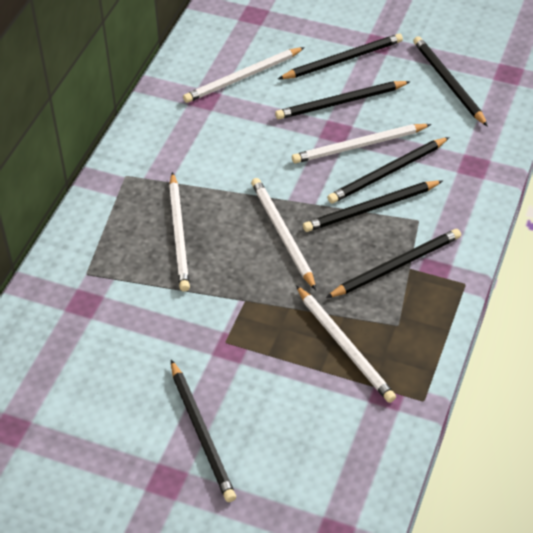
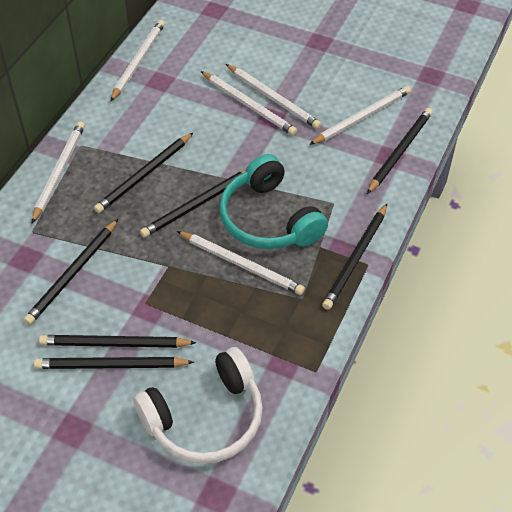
turquoise headphones: none = 0 -> [219,154,328,249] = 1
white headphones: none = 0 -> [133,347,263,464] = 1
white pencil: [169,172,190,292] [183,47,305,103] [251,178,316,290] [292,124,432,163] [296,285,396,403] = 5 -> [32,121,85,223] [110,20,165,102] [177,231,305,295] [201,71,297,136] [226,64,321,129] [309,86,411,145] = 6

